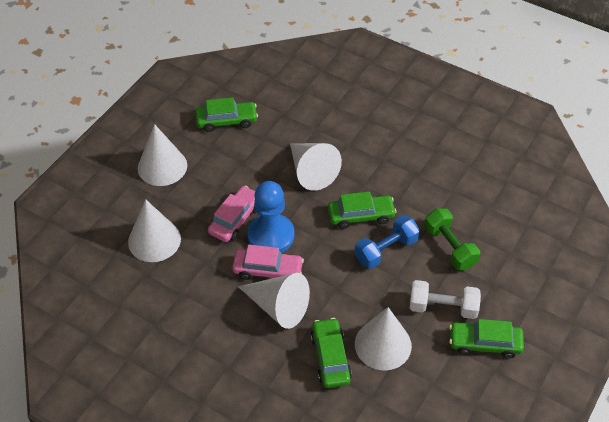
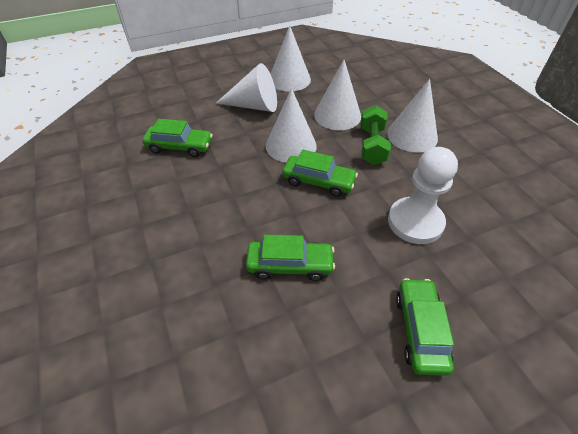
blue dumbbell: [355,215,420,269] = 1 -> none = 0
blue pawn: [247,181,294,253] = 1 -> none = 0
pink car: [208,185,257,242] [232,245,304,280] = 2 -> none = 0
white dumbbell: [410,280,481,319] = 1 -> none = 0
white pawn: none = 0 -> [388,147,458,244] = 1

